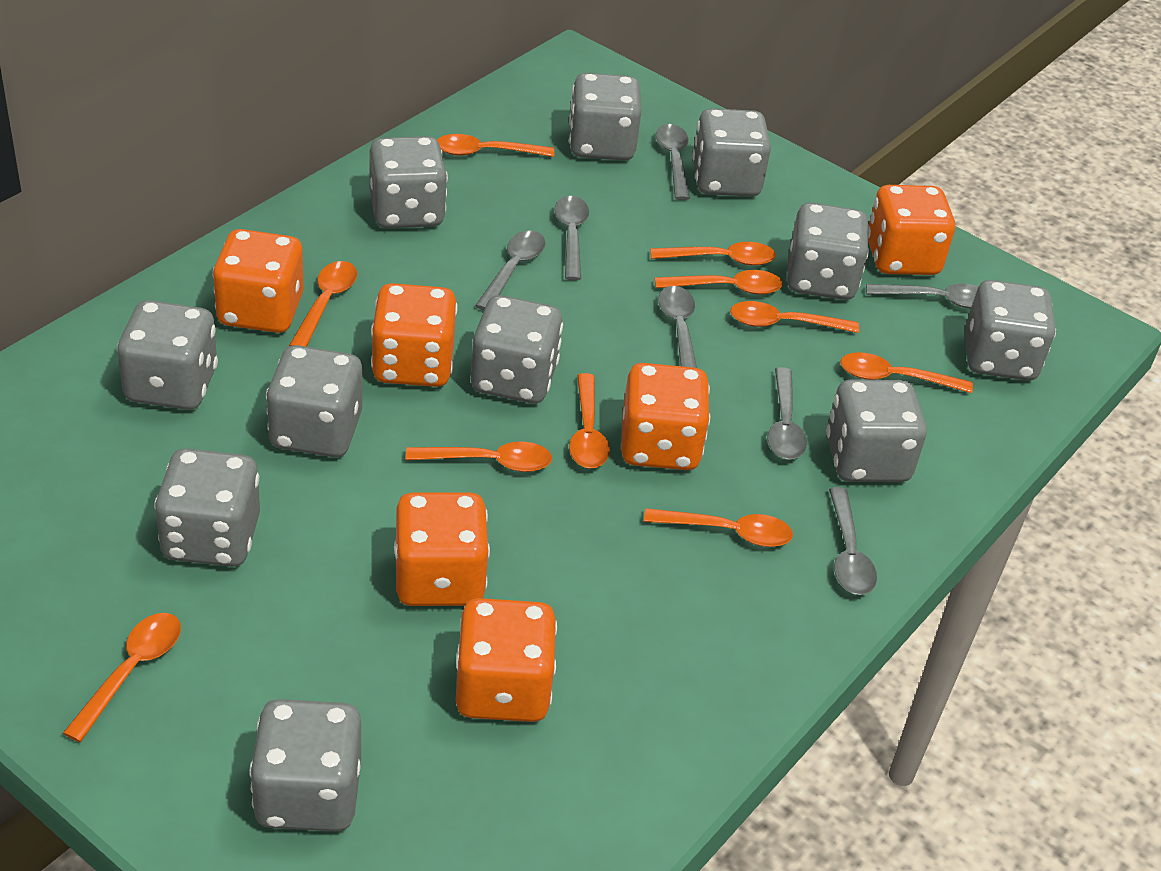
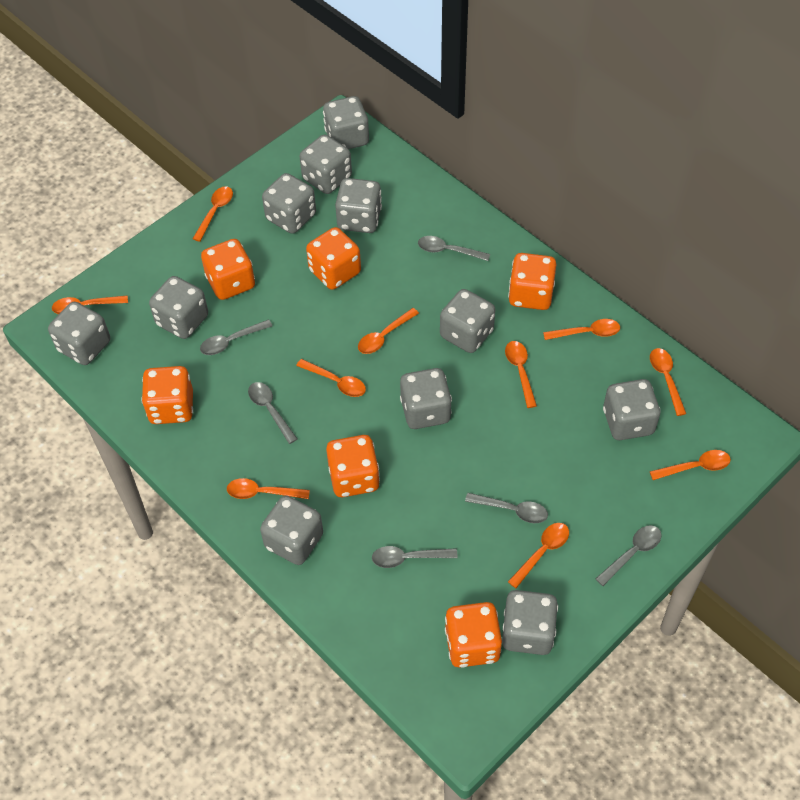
grey spoon: [475,230,545,311] [554,196,589,281] [656,124,690,200] [658,286,697,368] [767,367,807,460] [829,487,877,595] [866,284,978,308] = 7 -> [200,319,272,355] [248,382,297,444] [372,546,458,568] [418,236,490,261] [465,493,548,523] [596,525,662,586] = 6

